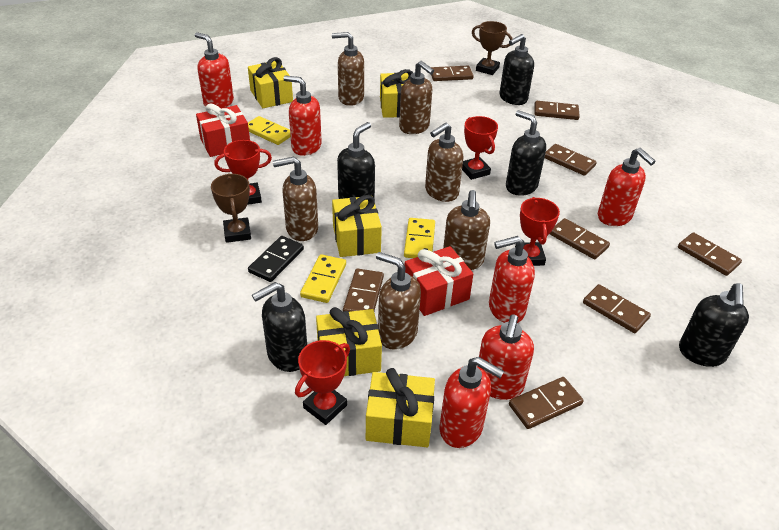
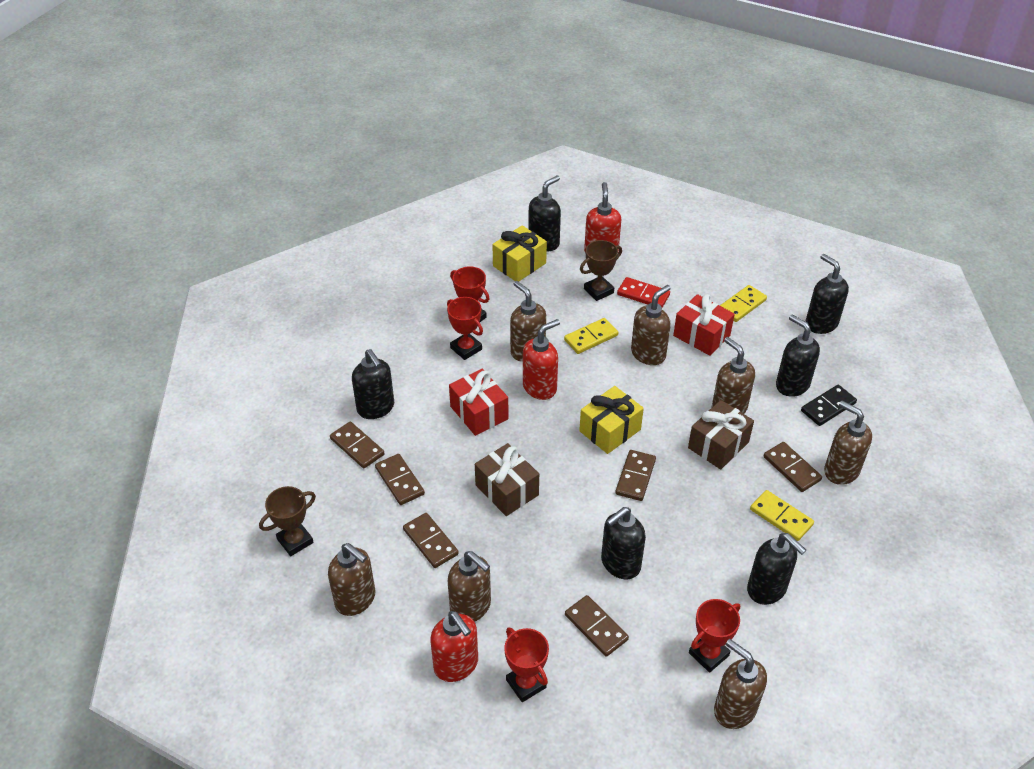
black soap dispenser: [252,282,307,372] [337,122,375,199] [499,34,534,105] [506,110,546,196] [679,283,749,367] = 5 -> [352,349,394,419] [528,175,561,251] [601,507,646,579] [747,533,806,605] [776,315,820,397] [805,254,849,334] = 6
brown domino: [343,269,384,312] [431,66,474,81] [509,377,584,429] [535,101,580,120] [544,144,597,176] [550,218,610,259] [583,284,651,333] [678,232,742,276] = 8 -> [330,422,385,468] [375,454,425,505] [403,513,459,568] [565,595,629,657] [615,450,656,501] [764,442,822,492] = 6
brown gift: none = 0 -> [475,443,539,516] [688,400,754,469] = 2
brown soap dispenser: [272,156,318,241] [332,32,364,106] [376,252,421,350] [399,61,434,134] [425,122,464,202] [443,190,490,270] = 6 -> [328,543,376,616] [448,551,491,622] [510,281,546,362] [631,285,671,365] [712,337,755,414] [714,639,767,729] [824,401,872,485] = 7
red domino: none = 0 -> [617,277,670,308] = 1
red soap dispenser: [195,32,234,108] [283,75,322,156] [440,357,504,448] [477,314,534,400] [489,236,535,323] [598,148,656,226] = 6 -> [430,611,478,682] [523,319,560,400] [584,182,621,253] = 3
yellow gift: [248,57,293,108] [316,307,382,376] [332,195,382,257] [366,368,435,447] [380,69,413,118] = 5 -> [492,225,547,282] [579,386,644,454] = 2

